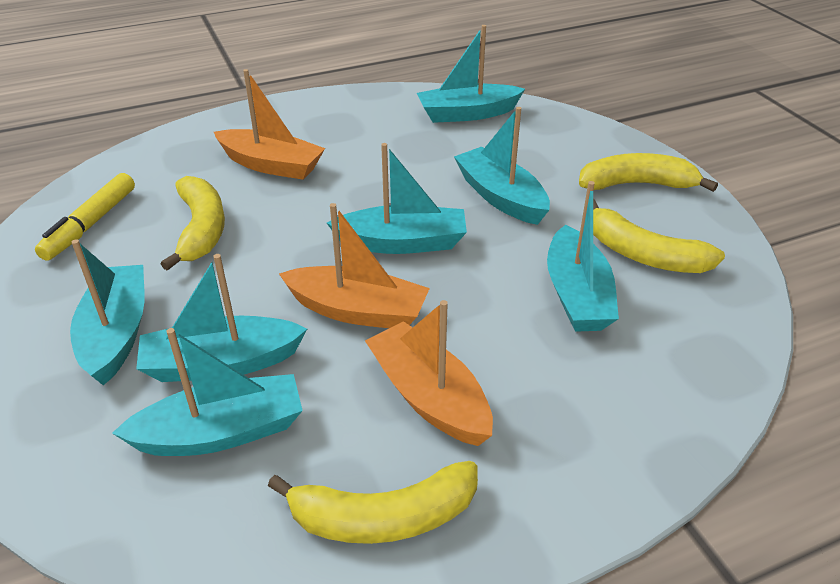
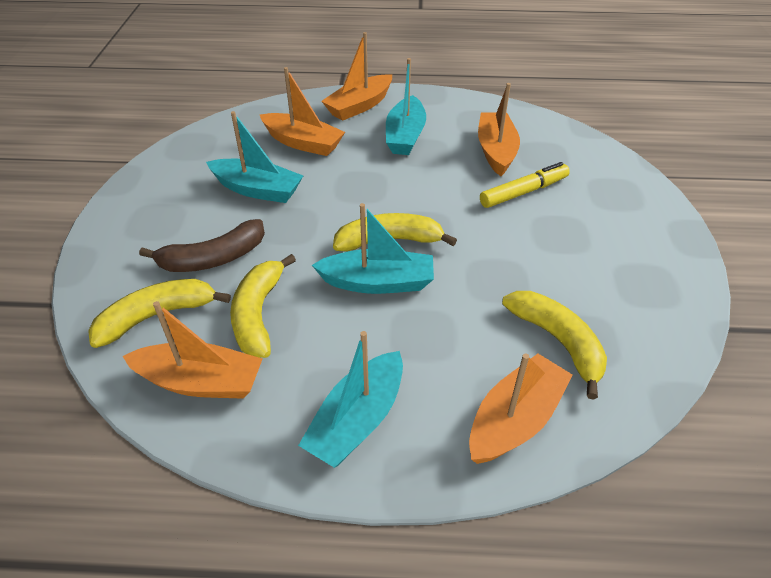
brown banana: none = 0 -> [139,219,265,272] = 1
orange boat: [214,69,325,180] [279,203,430,328] [365,300,493,446] = 3 -> [123,301,262,399] [260,67,345,156] [322,32,392,121] [469,353,573,464] [478,83,520,176] = 5
turquoise boat: [70,239,144,385] [112,328,303,456] [136,254,307,382] [327,143,467,254] [417,25,525,123] [454,107,550,225] [547,181,619,332] = 7 -> [206,111,303,203] [298,331,403,468] [312,203,434,294] [386,58,426,155] = 4

